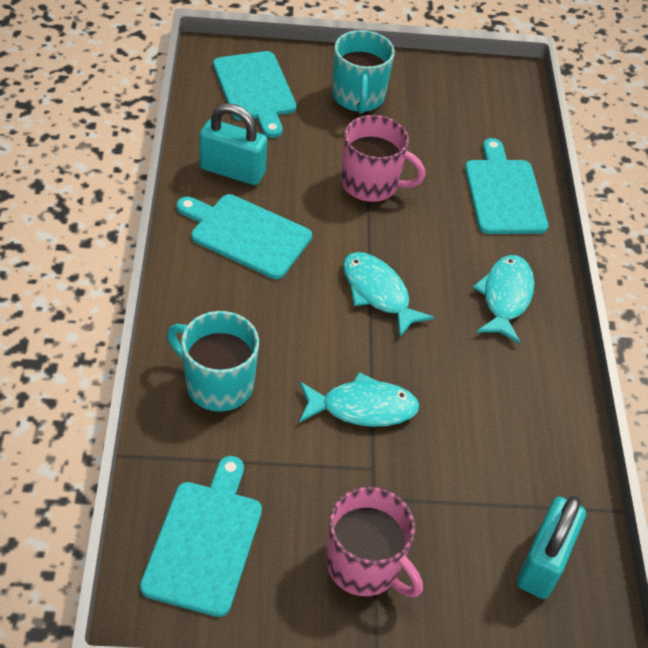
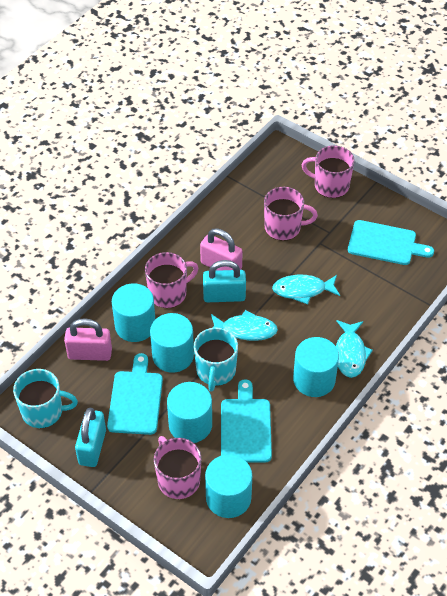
pink mug: [326,487,423,597] [341,115,425,203] = 2 -> [145,252,198,308] [154,436,202,499] [264,187,318,241] [302,146,355,198] = 4
pink padlock: none = 0 -> [64,318,112,361] [200,228,242,271] = 2
turquoise cutting board: [140,456,262,617] [177,194,312,279] [213,51,296,138] [465,138,548,234] = 4 -> [107,353,163,435] [221,379,272,463] [348,220,434,265] = 3
turquoise cylinder: none = 0 -> [112,284,155,342] [150,313,194,373] [167,382,212,443] [205,454,252,518] [293,337,339,397] = 5

